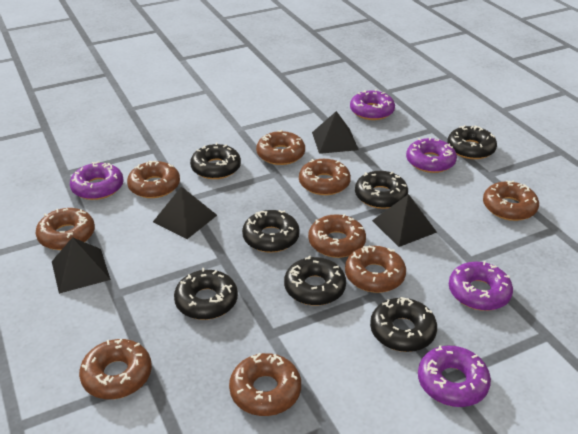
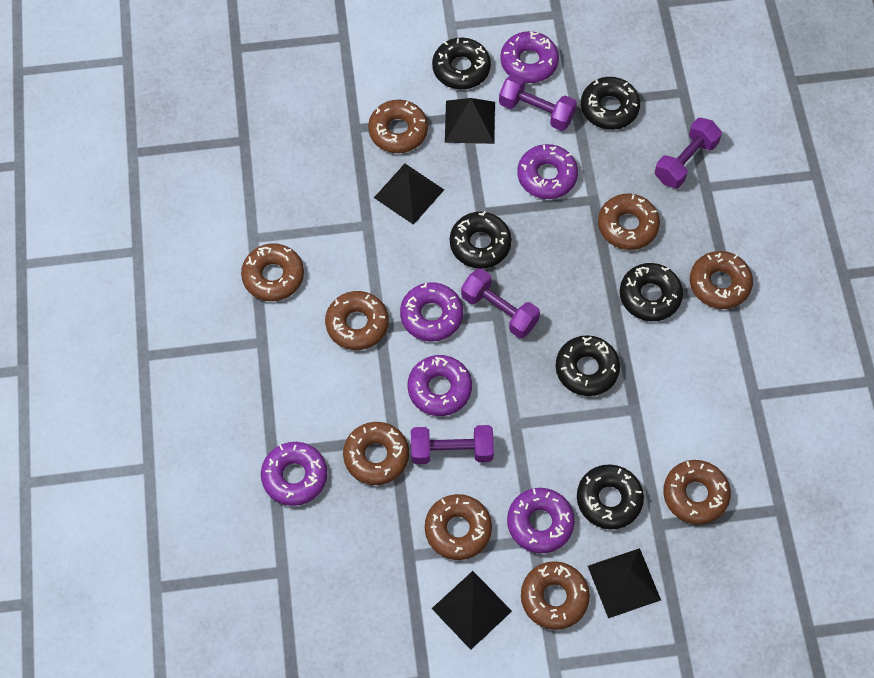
black donut: [174,268,238,320] [190,142,241,179] [242,210,300,253] [284,255,346,306] [355,171,408,209] [370,297,437,352] [447,125,497,159] = 7 -> [432,38,491,89] [450,211,512,269] [556,335,620,396] [577,464,644,529] [581,77,640,130] [620,263,683,321] = 6
purple donut: [70,161,124,200] [350,89,395,120] [406,137,457,173] [418,345,491,407] [449,261,513,311] = 5 -> [261,442,327,506] [400,282,463,341] [408,355,472,416] [500,31,559,83] [507,488,575,553] [517,144,578,199] = 6
purple dumbbell: none = 0 -> [411,425,494,464] [461,268,540,338] [499,74,577,131] [655,118,722,188] = 4

